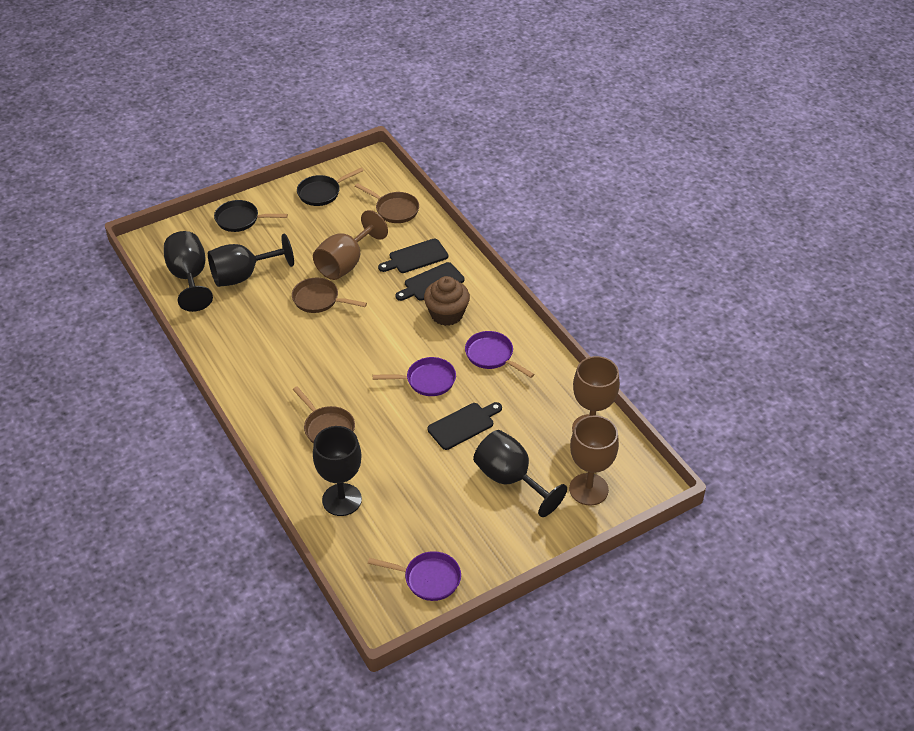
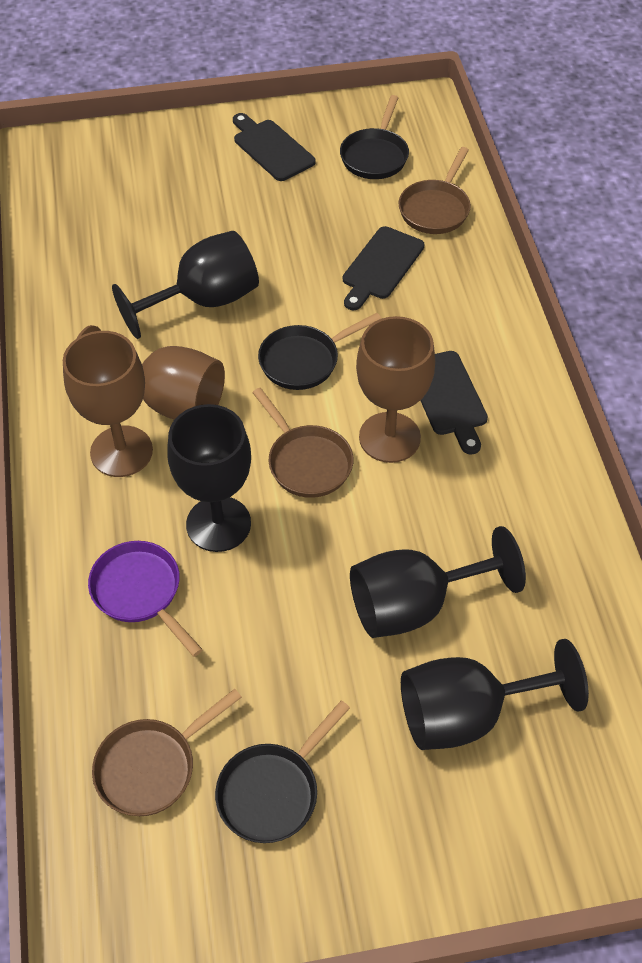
black pan: [214,200,288,232] [297,168,364,206] = 2 -> [215,700,350,843] [258,313,381,390] [340,95,409,179] = 3
brown cupcake: [424,276,470,326] = 1 -> none = 0
purple pan: [368,551,461,601] [373,357,456,396] [465,331,534,378] = 3 -> [88,541,203,657] = 1

